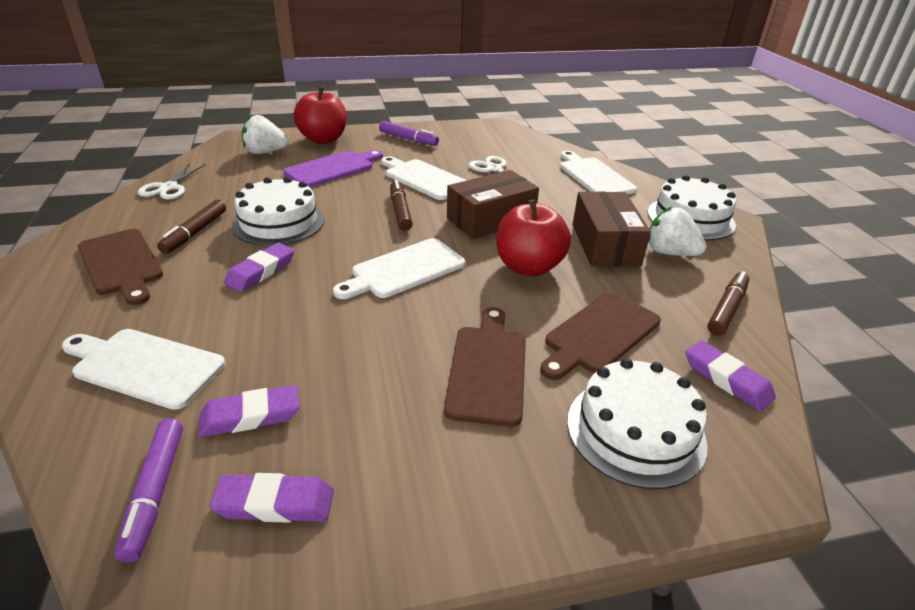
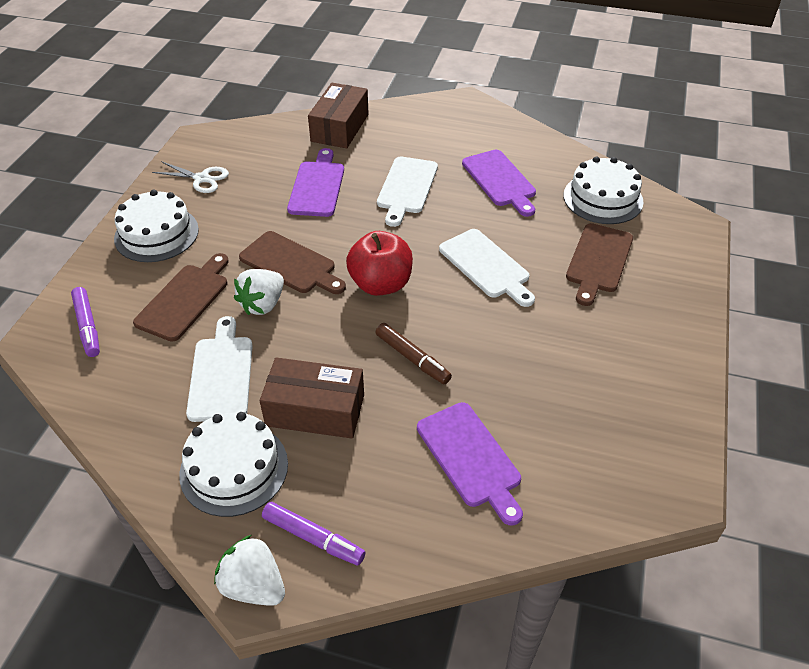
brown marker: [157,200,226,254] [390,180,413,231] [707,271,749,336] = 3 -> [375,323,452,384] = 1
purple cutting board: [284,150,383,187] = 1 -> [287,148,344,217] [417,402,523,526] [462,150,536,217] = 3
purple eraser: [198,385,300,437] [210,473,334,523] [224,243,294,292] [686,340,776,411] = 4 -> none = 0
red apple: [294,87,347,144] [497,199,571,276] = 2 -> [346,231,413,296] = 1
white cutting board: [62,329,225,410] [333,238,465,299] [381,156,467,200] [560,151,637,194] = 4 -> [186,316,253,422] [377,156,438,227] [439,229,535,307] = 3
white scissors: [138,163,206,200] [469,156,535,185] = 2 -> [152,161,229,193] = 1

